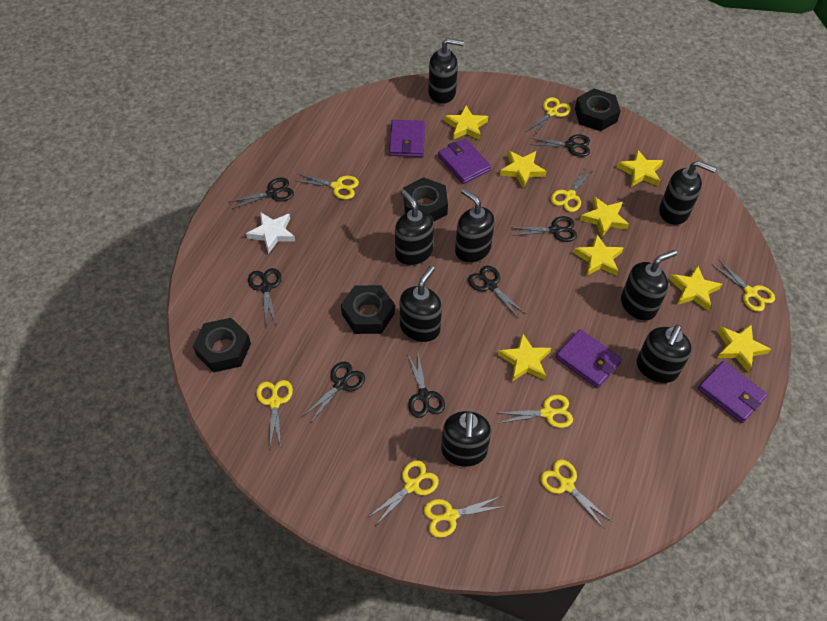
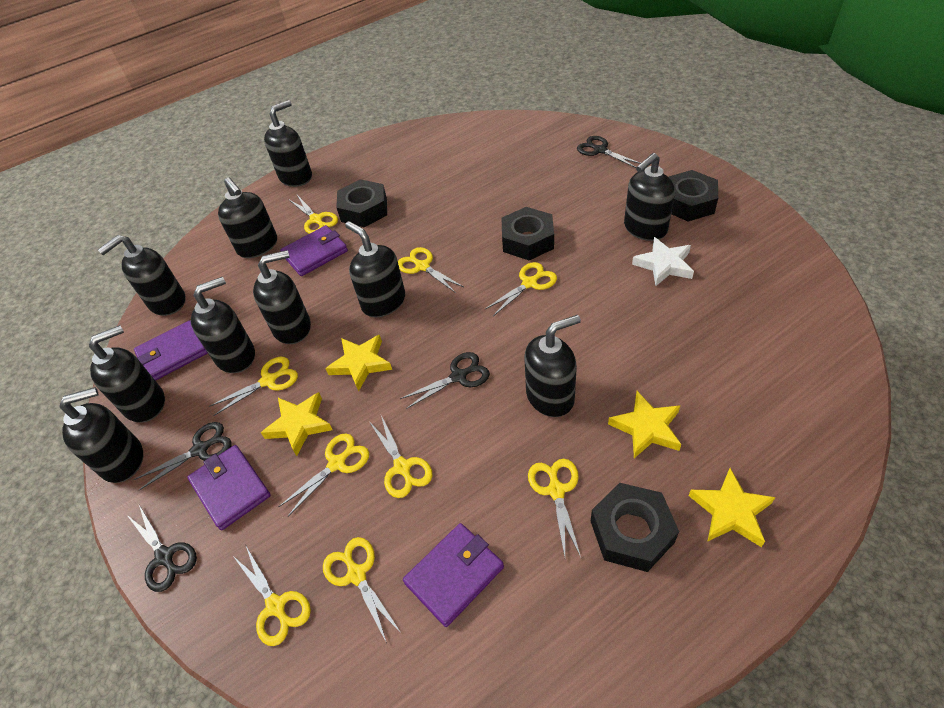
black scissors: [229,178,294,209] [248,268,281,324] [302,361,365,422] [408,354,445,418] [468,266,526,319] [510,216,577,242] [529,134,590,157] = 7 -> [126,505,197,592] [134,422,232,490] [400,352,490,409] [577,136,641,168] = 4
black soap dispenser: [395,190,434,265] [400,266,442,342] [428,38,464,104] [441,411,491,467] [455,188,495,263] [621,250,677,321] [637,325,692,383] [659,161,716,225] = 8 -> [59,387,143,483] [89,325,165,423] [98,235,186,316] [191,277,255,373] [218,177,277,258] [253,250,311,344] [264,100,312,187] [345,221,405,317] [524,315,581,417] [624,153,675,241] = 10
yellow star: [444,106,488,140] [498,333,551,381] [500,151,547,188] [573,235,623,276] [580,196,629,238] [617,149,663,187] [669,265,722,311] [717,324,771,373] = 8 -> [261,392,333,456] [325,335,392,391] [608,391,681,458] [689,468,776,547] = 4

